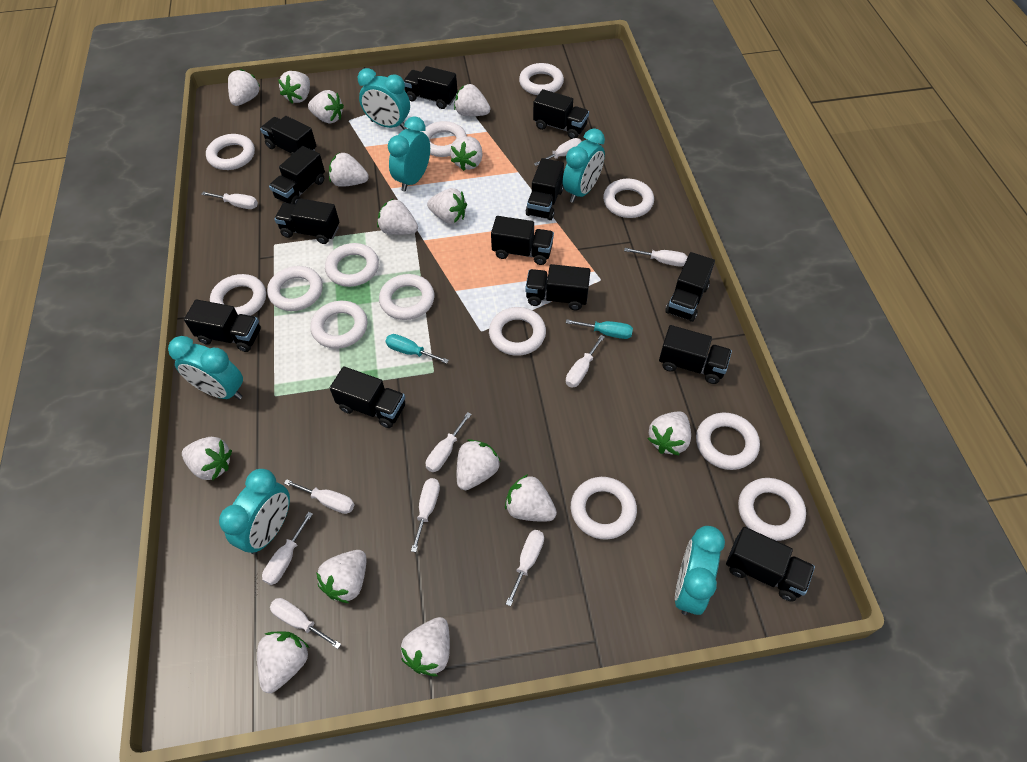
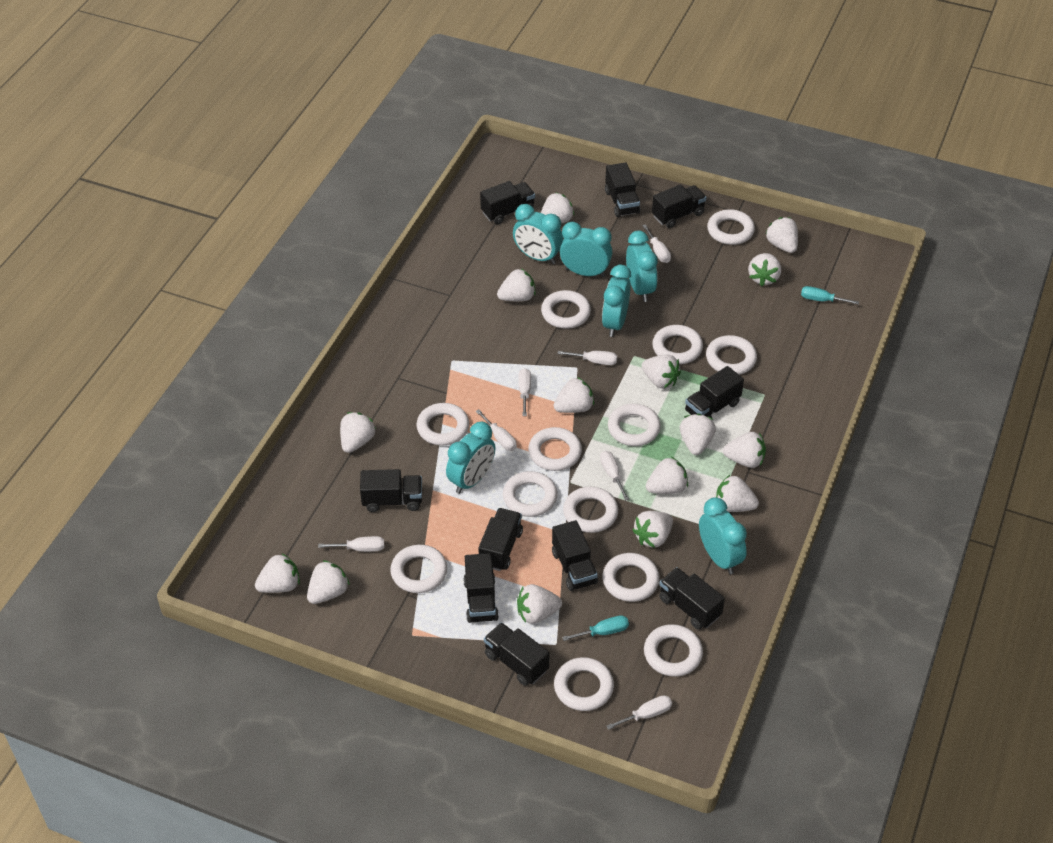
black truck: [184,299,261,352] [260,116,316,155] [269,146,325,204] [274,198,339,244] [330,366,405,428] [404,66,458,109] [491,216,554,265] [525,264,591,310] [526,158,564,220] [533,89,589,139] [659,325,732,384] [665,252,715,322] [726,527,815,601] = 13 -> [360,469,422,512] [463,553,499,623] [478,508,523,571] [480,181,535,224] [484,622,549,686] [552,520,598,591] [605,162,640,217] [652,184,707,228] [659,567,725,629] [685,366,744,418] = 10
white screwdriver: [201,192,258,209] [262,512,313,585] [270,598,341,649] [284,479,354,514] [411,478,440,552] [426,412,472,472] [506,530,544,606] [534,138,582,166] [566,335,605,388] [624,248,688,267] = 10 -> [318,536,384,552] [476,409,517,451] [518,368,531,416] [558,351,617,365] [600,451,629,501] [606,695,672,730] [642,224,671,263] = 7

